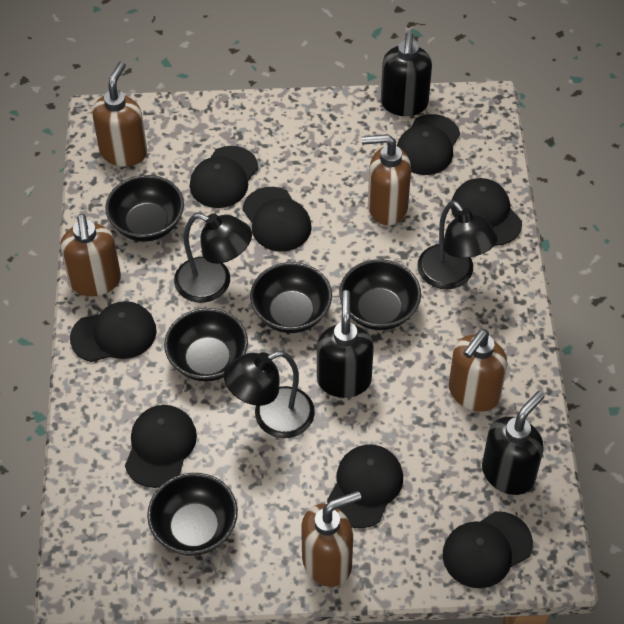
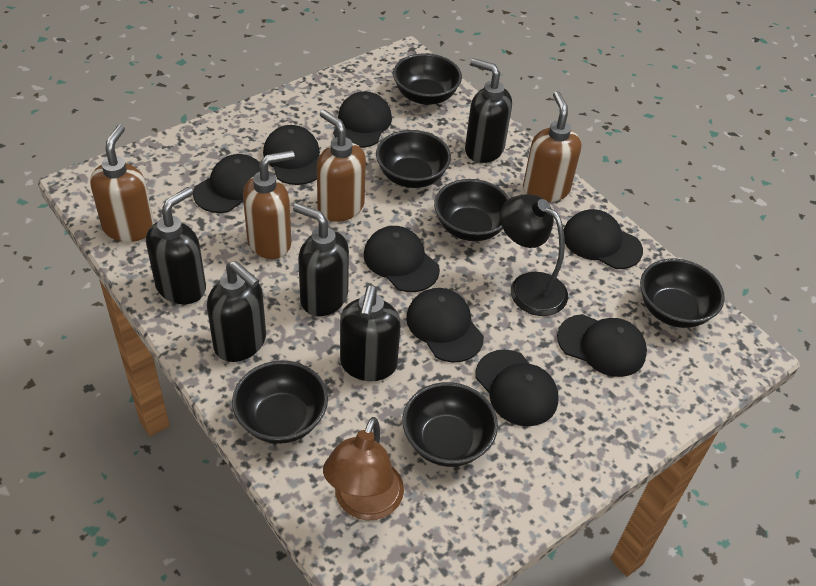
black bowl: [105,175,184,242] [147,473,238,556] [164,308,248,381] [250,262,332,333] [339,259,421,330] = 5 -> [232,360,328,444] [376,130,451,188] [393,53,462,105] [402,382,498,467] [434,179,510,241] [640,259,725,328] = 6
black lamp: [174,213,252,303] [224,351,315,438] [417,200,498,289] = 3 -> [500,194,568,316] = 1
black soap dispenser: [317,290,374,398] [381,32,432,116] [482,391,545,495] = 3 -> [146,187,206,304] [207,261,266,362] [293,203,349,316] [340,285,401,381] [465,58,512,163] = 5
brown lamp: none = 0 -> [323,417,404,521] = 1
brown soap dispenser: [60,214,121,296] [92,61,147,166] [301,491,361,587] [362,134,411,225] [449,329,507,412] = 5 -> [90,125,154,242] [243,150,295,259] [317,110,366,222] [523,91,581,202] = 4

